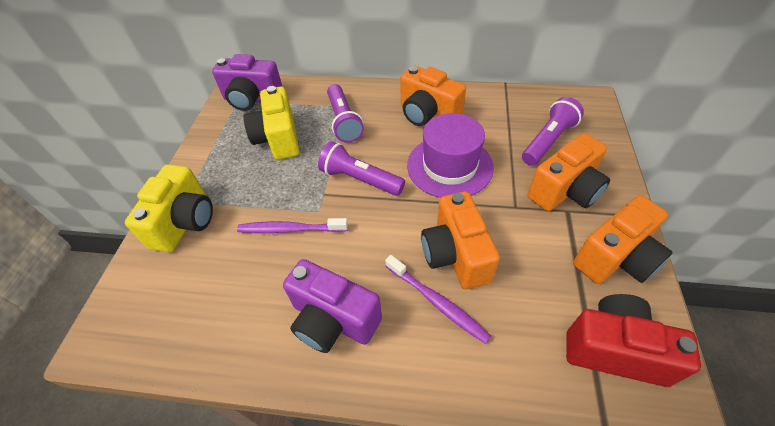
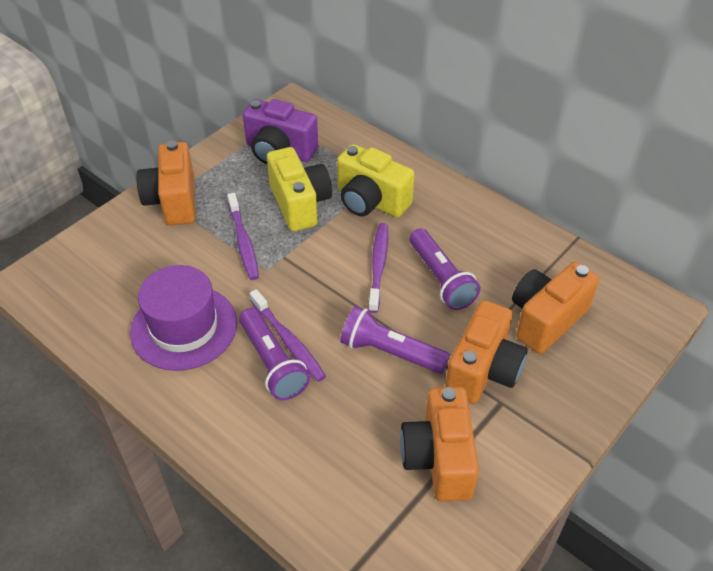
purple camera: [212,54,283,111] [283,259,382,353] = 2 -> [243,99,318,164] = 1
purple toothbrush: [237,218,348,233] [385,255,491,344] = 2 -> [227,193,259,280] [249,289,326,382] [368,223,388,313] = 3
red camera: [566,294,701,387] = 1 -> none = 0

